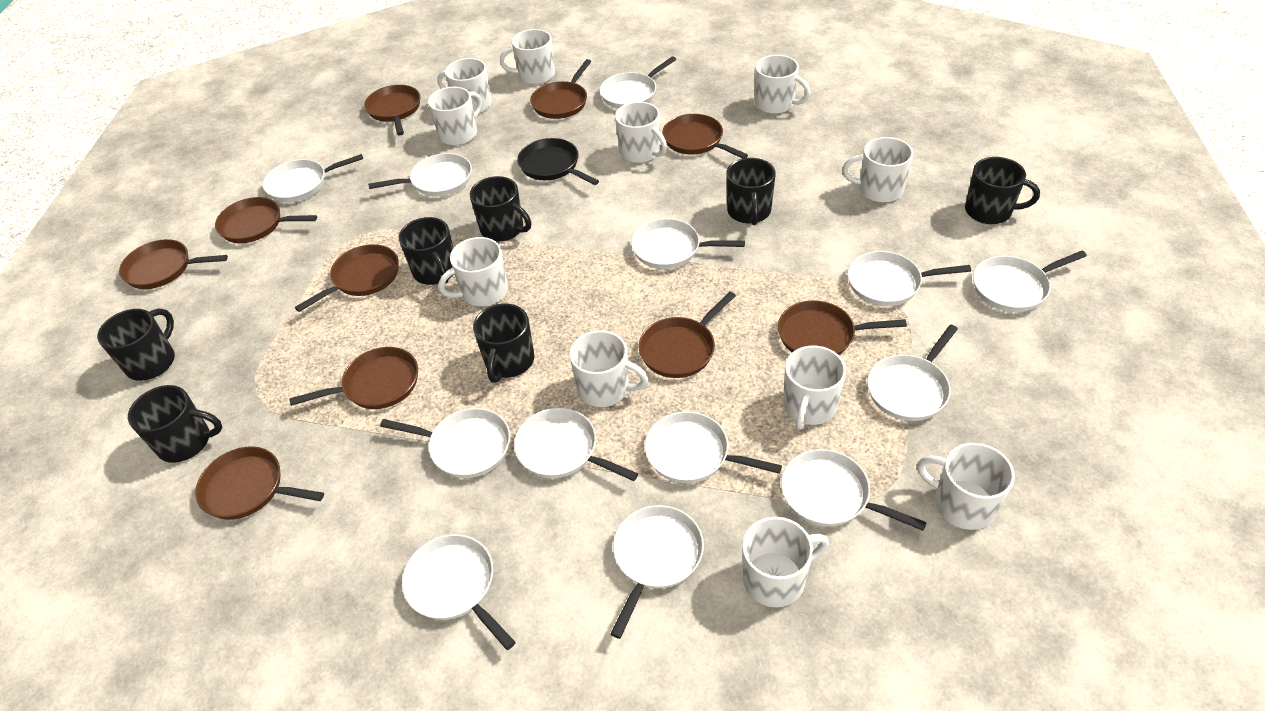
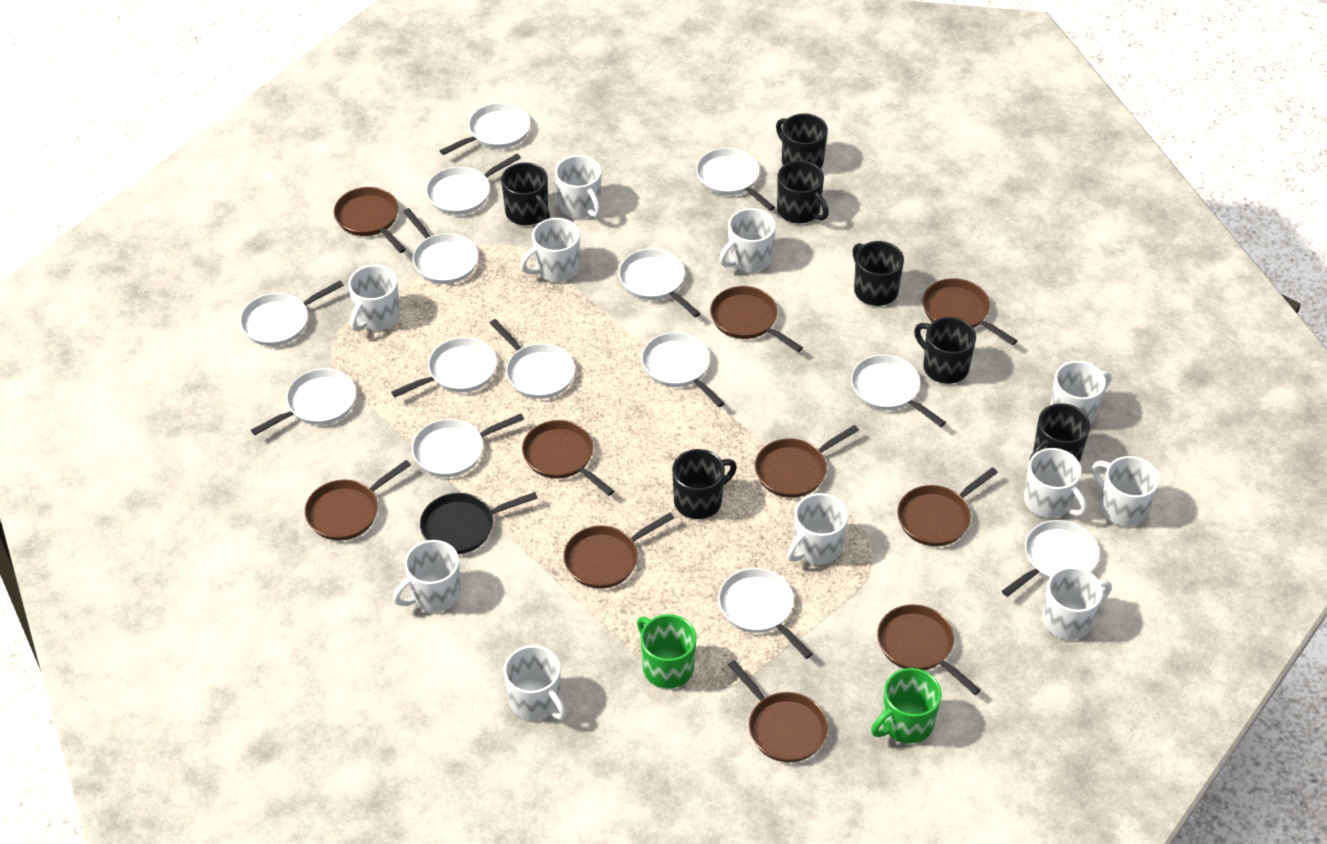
green mug: none = 0 -> [637,614,697,689] [871,668,942,743] = 2
white pan: [263,154,363,202] [368,153,472,196] [380,408,510,478] [402,534,516,650] [514,408,638,481] [600,56,676,109] [610,505,704,639] [631,218,745,269] [645,411,782,483] [781,449,927,531] [847,251,971,306] [867,324,958,421] [973,251,1087,312] = 13 -> [240,280,344,346] [251,368,356,435] [391,337,497,397] [403,208,479,284] [412,414,524,477] [426,154,521,215] [440,102,531,155] [490,319,575,399] [619,249,701,317] [641,332,725,407] [696,148,775,211] [718,568,813,659] [851,354,946,427] [1002,520,1100,597] = 14

